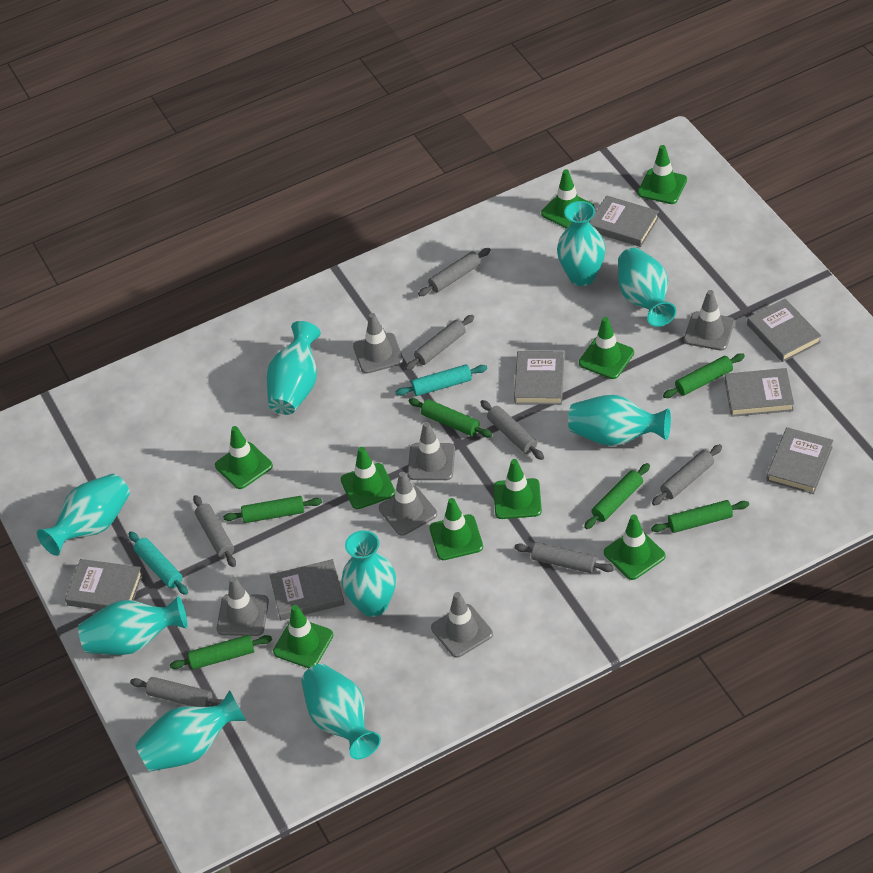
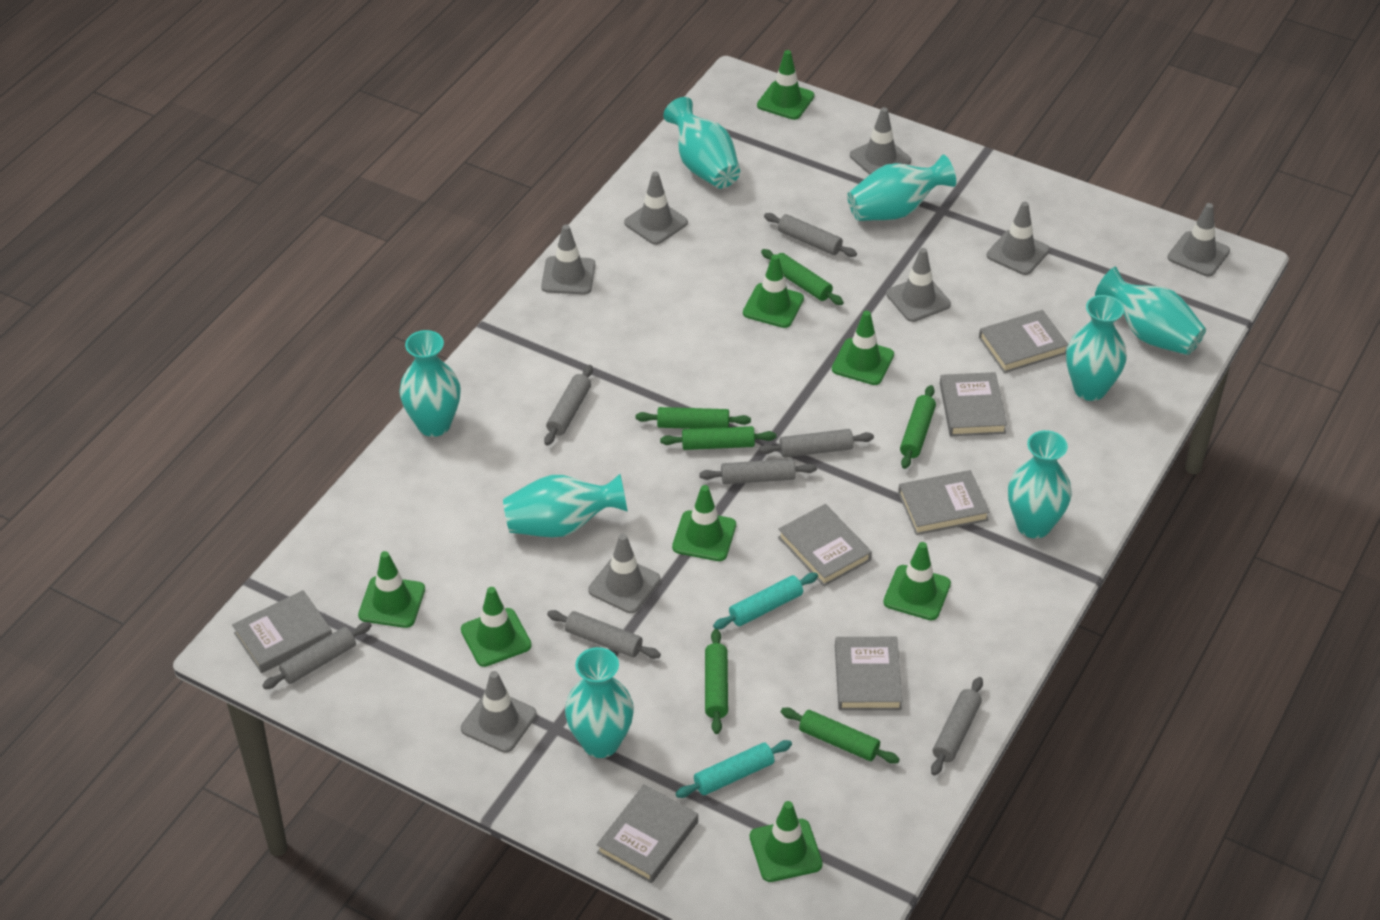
green traffic cone: [215,426,273,489] [273,605,333,668] [341,447,395,509] [430,498,483,560] [493,459,542,519] [541,169,594,229] [579,317,634,379] [604,514,666,580] [638,145,687,204] = 9 -> [358,551,425,628] [461,587,532,667] [672,485,736,561] [743,254,804,328] [750,801,823,882] [757,50,815,120] [832,311,894,385] [883,542,951,620] = 8
grey traffic cone: [217,577,269,636] [353,313,403,374] [379,471,437,536] [407,422,455,480] [431,592,493,658] [684,290,735,351] = 6 -> [461,671,537,753] [541,224,595,295] [588,534,660,613] [624,171,688,245] [850,107,911,175] [886,248,951,322] [987,201,1050,275] [1168,203,1230,277] = 8
turquoise vase: [37,474,130,556] [78,596,187,655] [135,690,246,772] [267,321,321,415] [301,664,381,759] [341,530,396,617] [557,201,606,286] [568,395,671,446] [618,248,676,327] = 9 -> [399,330,461,437] [503,474,628,537] [565,647,634,758] [663,97,740,188] [847,155,956,221] [1008,430,1072,538] [1066,295,1127,401] [1095,267,1206,355] = 8

